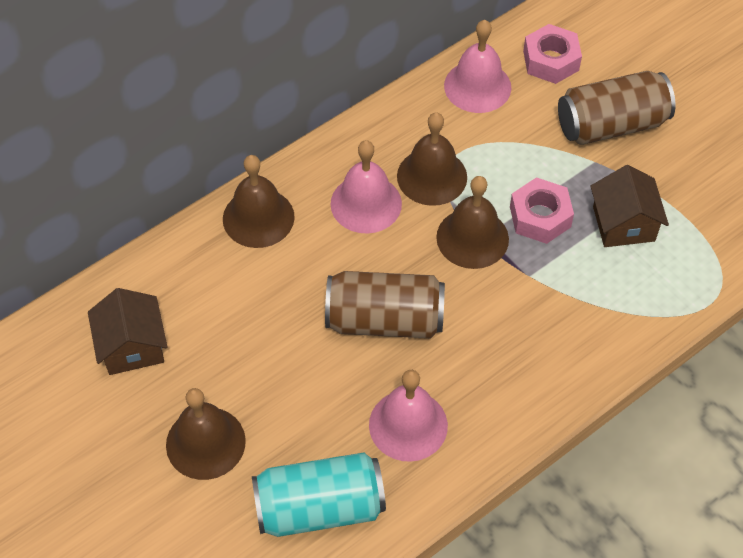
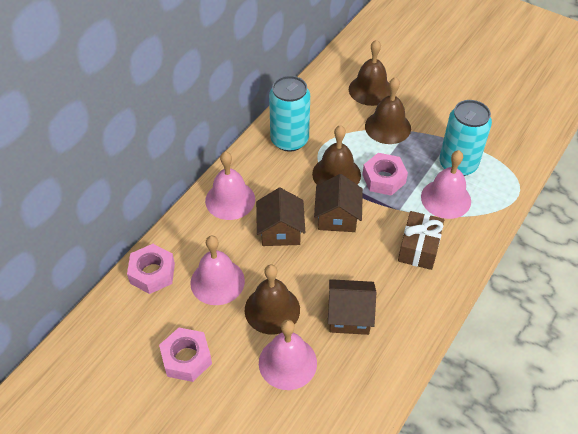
brown can: [325,271,445,338] [558,71,675,145] = 2 -> none = 0
brown gift: none = 0 -> [398,211,444,270] = 1
brown house: [88,288,167,375] [591,165,669,247] = 2 -> [256,188,305,246] [314,174,363,232] [328,279,376,335] = 3
pink bell: [331,140,402,234] [369,370,448,462] [444,20,511,113] = 3 -> [190,236,245,305] [205,151,255,220] [259,320,317,390] [421,150,471,219] = 4
pink nut: [510,177,574,244] [523,24,582,84] = 2 -> [127,244,175,294] [159,328,212,382] [362,153,408,196] = 3
turquoise can: [252,452,386,537] = 1 -> [269,76,310,152] [439,100,492,176] = 2

